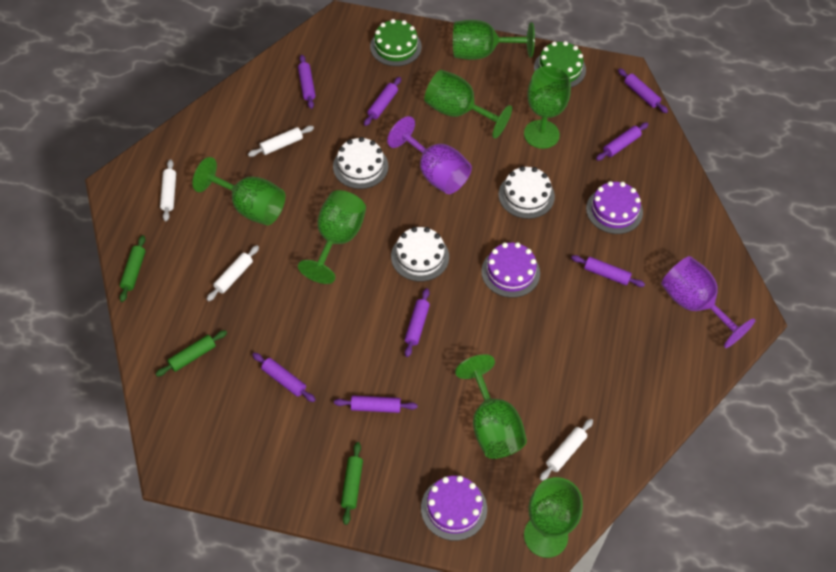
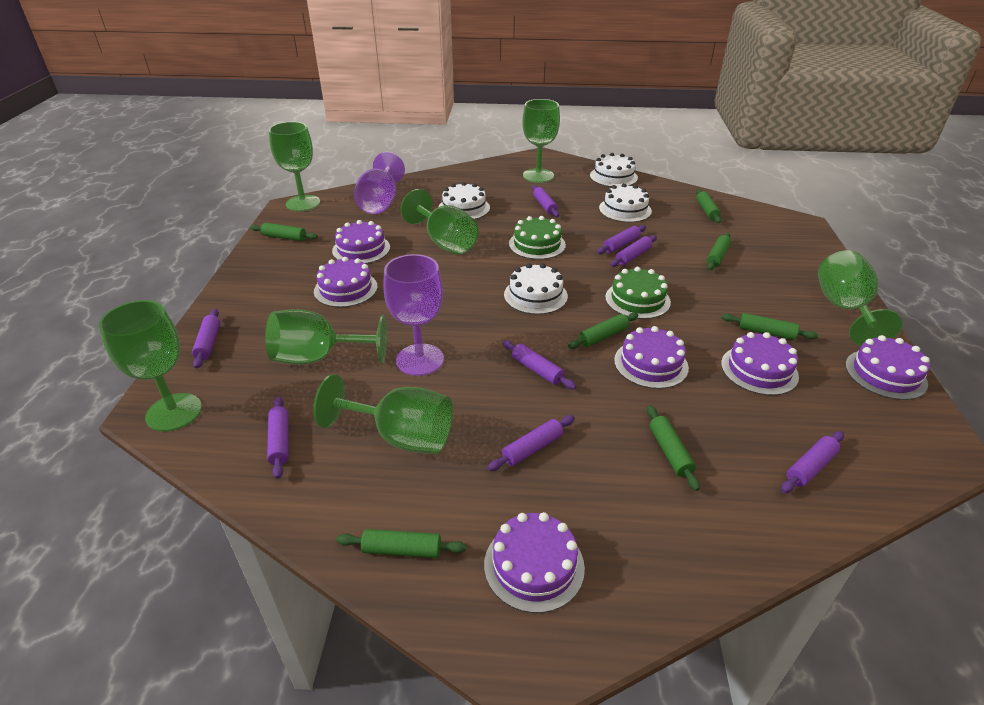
green rolling pin: [120,235,146,302] [156,330,227,377] [341,442,363,525] = 3 -> [250,223,318,241] [336,529,466,558] [568,313,638,349] [647,405,700,491] [696,189,721,223] [707,233,731,270] [721,313,818,340] = 7
purple cake: [421,476,487,541] [481,242,540,298] [586,181,643,234] = 3 -> [314,257,378,307] [332,220,390,264] [484,512,585,613] [614,326,689,389] [721,332,799,395] [845,335,930,400] = 6
white cake: [333,137,388,189] [391,227,449,282] [498,166,555,219] = 3 -> [439,182,490,220] [504,263,568,315] [590,153,638,187] [599,183,652,222] = 4
white rolling pin: [160,159,176,221] [207,245,259,301] [248,126,314,157] [540,419,593,481] = 4 -> none = 0

